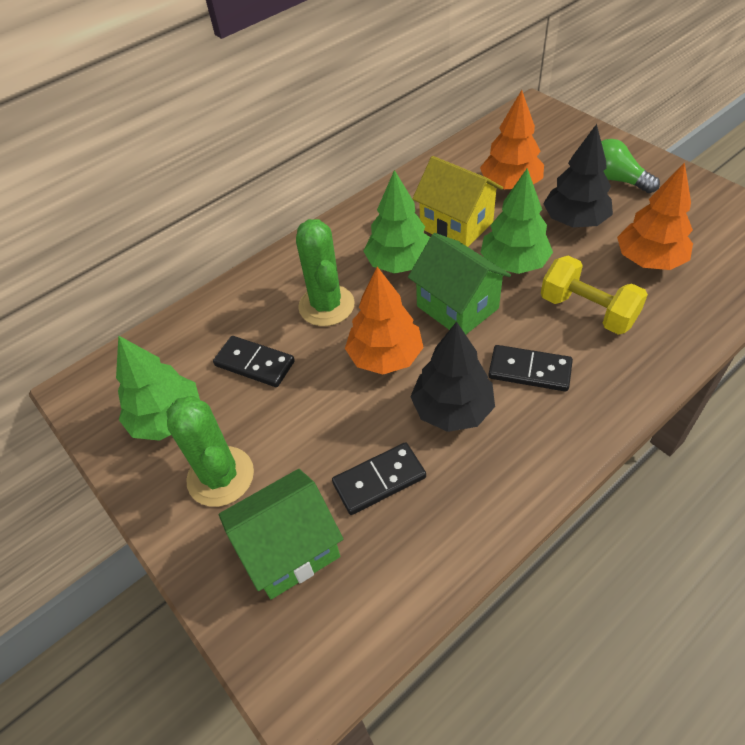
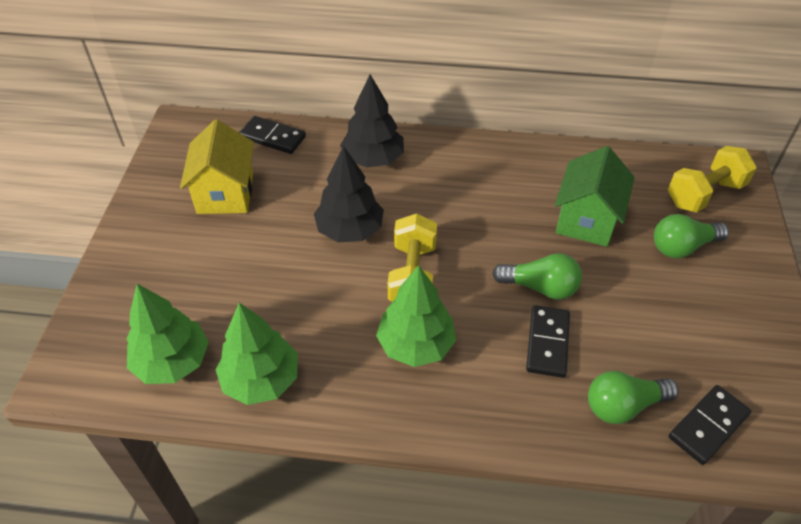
green cactus: [167,396,254,507] [296,219,355,326] = 2 -> none = 0
green house: [219,469,343,599] [408,233,511,335] = 2 -> [555,146,635,247] = 1
green light bulb: [601,139,660,193] = 1 -> [492,253,582,300] [588,371,679,424] [654,214,729,258] = 3
orange tree: [345,267,424,375] [480,90,544,190] [617,162,693,270] = 3 -> none = 0
yellow dumbbell: [541,256,648,335] = 1 -> [387,213,437,302] [668,146,757,213] = 2

